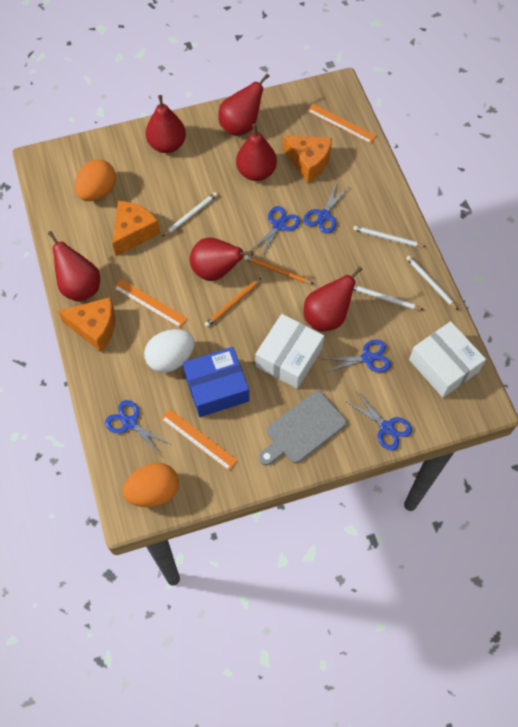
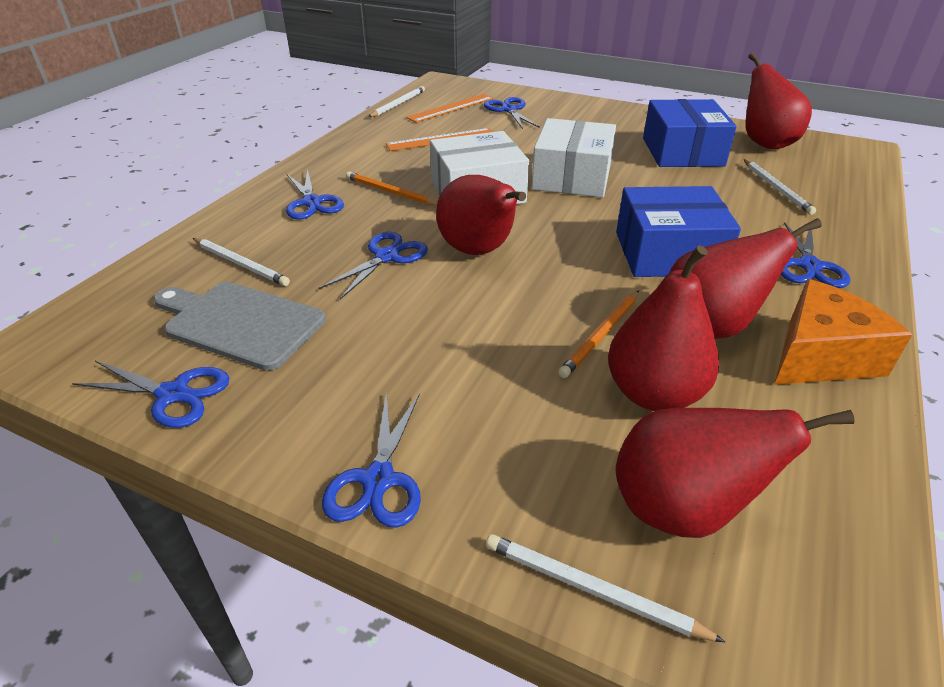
blue box: [183,347,249,417] = 1 -> [616,186,741,277] [643,99,737,167] = 2
blue scissors: [105,400,170,454] [250,206,300,258] [303,182,348,233] [325,340,391,372] [347,393,412,451] = 5 -> [72,361,229,428] [286,169,344,219] [319,232,428,300] [322,392,421,528] [484,97,540,129] [781,223,850,288] = 6
orange cheese: [58,297,115,352] [112,201,160,256] [283,135,332,183] = 3 -> [774,279,912,385] = 1
orange egg: [75,159,116,201] [122,463,179,507] = 2 -> none = 0
orange ruler: [114,279,187,328] [161,409,238,471] [307,104,376,144] = 3 -> [386,128,493,151] [406,94,494,123] = 2
red pear: [48,231,100,302] [146,95,186,153] [190,237,253,281] [218,74,269,136] [236,124,277,181] [304,266,363,331] = 6 -> [436,175,526,255] [608,245,719,411] [616,408,854,538] [669,218,822,339] [745,53,812,150] = 5
white egg: [144,329,194,373] = 1 -> none = 0

